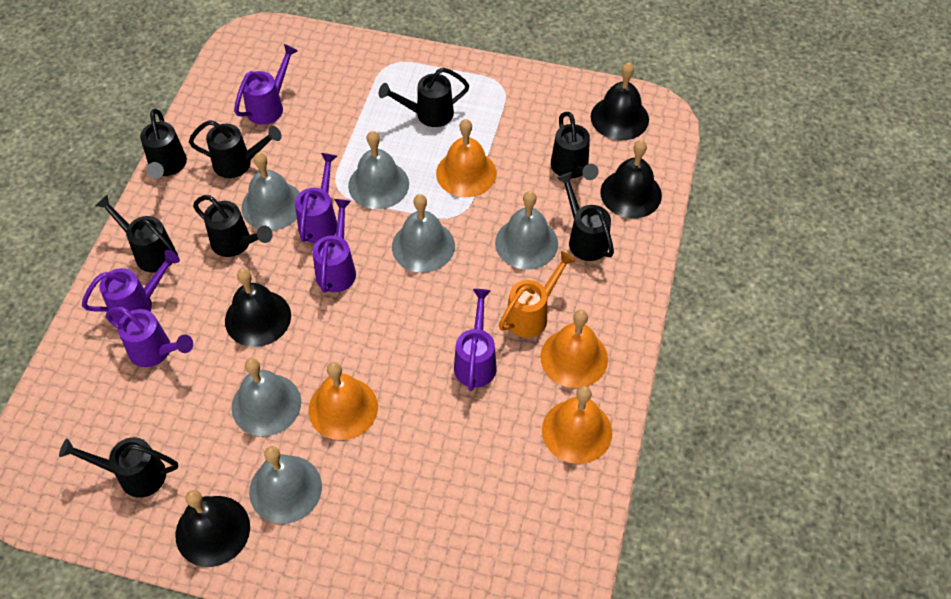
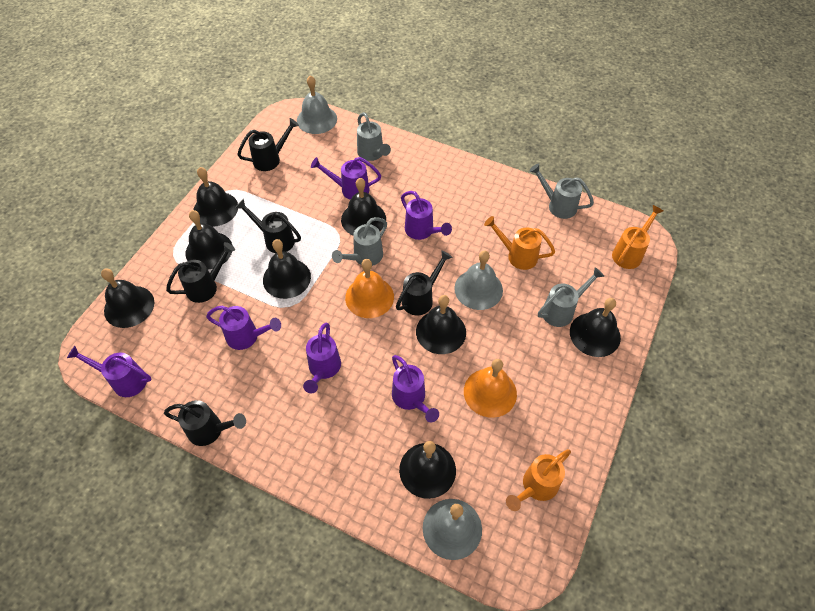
black bell: [175,490,250,567] [225,268,291,347] [591,62,649,140] [600,140,662,218] = 4 -> [101,268,154,328] [186,210,233,270] [193,167,238,227] [263,239,311,299] [341,178,386,235] [399,441,456,499] [416,295,466,354] [570,298,621,357] = 8
black watering can: [59,437,178,498] [95,194,178,272] [140,109,187,179] [189,120,282,178] [193,195,273,257] [379,68,469,127] [551,112,598,180] [557,172,614,261] = 8 -> [164,400,246,446] [166,242,235,303] [235,199,301,253] [237,118,299,171] [396,250,453,316] = 5
grey bell: [232,358,301,436] [242,152,300,231] [249,446,322,524] [348,131,409,209] [392,194,455,273] [495,191,558,270] = 6 -> [297,75,337,134] [423,499,482,560] [454,251,503,310] = 3
grey watering can: none = 0 -> [332,217,387,266] [357,112,391,161] [529,163,594,219] [538,267,605,327] = 4
orange bell: [309,362,378,440] [436,119,497,197] [540,310,608,388] [542,386,612,464] = 4 -> [345,259,394,318] [464,359,517,418] = 2
orange watering can: [499,251,576,338] = 1 -> [484,216,555,270] [506,449,571,511] [612,205,663,269] = 3

